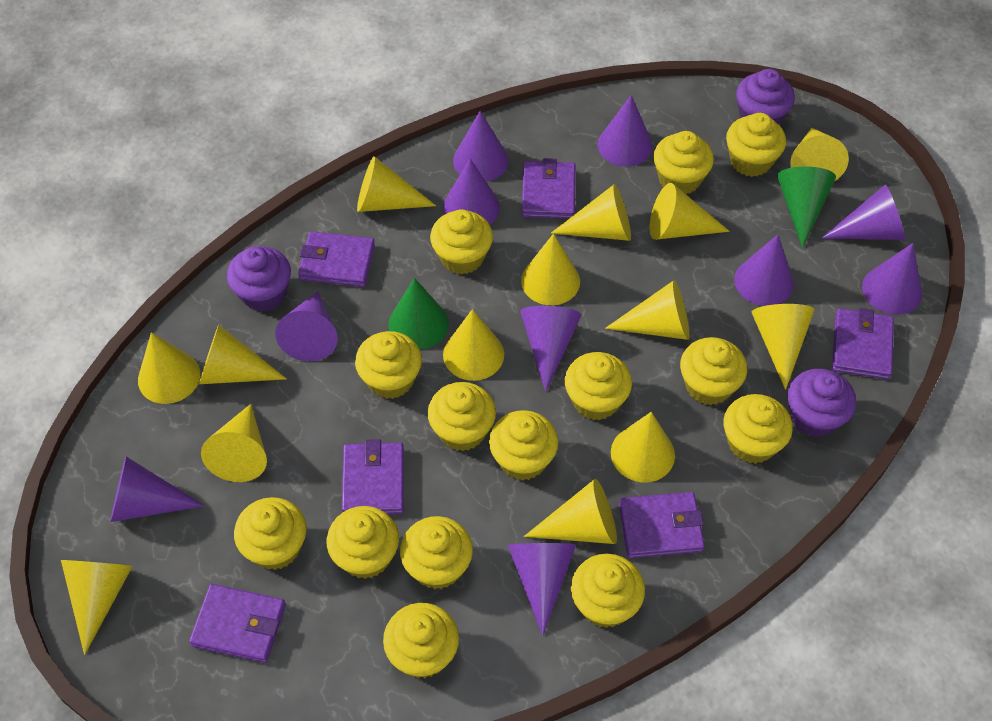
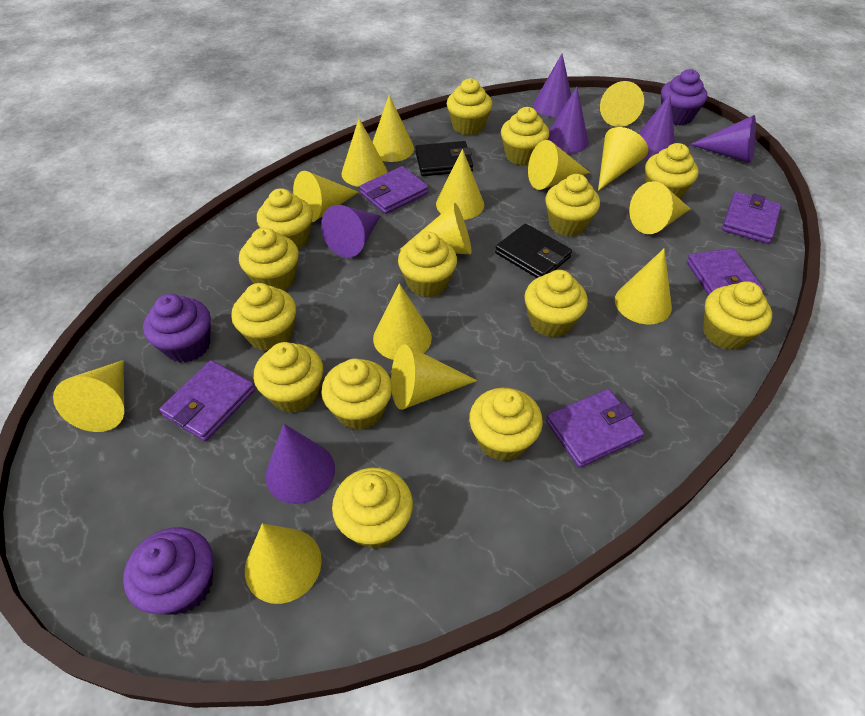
black wallet: none = 0 -> [415,141,473,176] [495,224,572,278] = 2
green cone: [388,278,449,350] [777,166,836,248] = 2 -> none = 0
purple cone: [110,456,205,522] [275,291,338,361] [443,158,500,225] [453,111,509,182] [507,543,576,636] [520,306,582,392] [597,95,653,167] [734,235,794,306] [821,185,905,240] [862,243,922,315] = 10 -> [266,424,335,504] [321,205,380,258] [533,54,571,117] [548,87,589,153] [638,94,675,160] [690,115,756,163] = 6
purple wallet: [189,584,286,663] [298,231,375,287] [342,439,404,514] [521,158,576,219] [619,492,705,558] [832,308,894,379] = 6 -> [159,360,255,441] [360,166,429,214] [546,389,644,468] [686,248,764,295] [722,192,781,244] = 5

